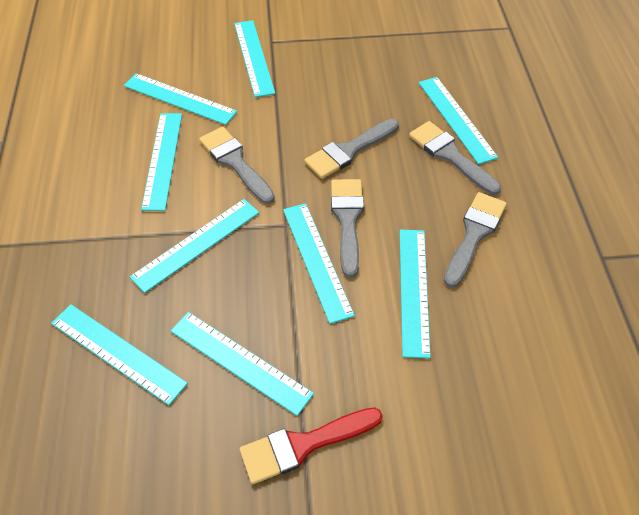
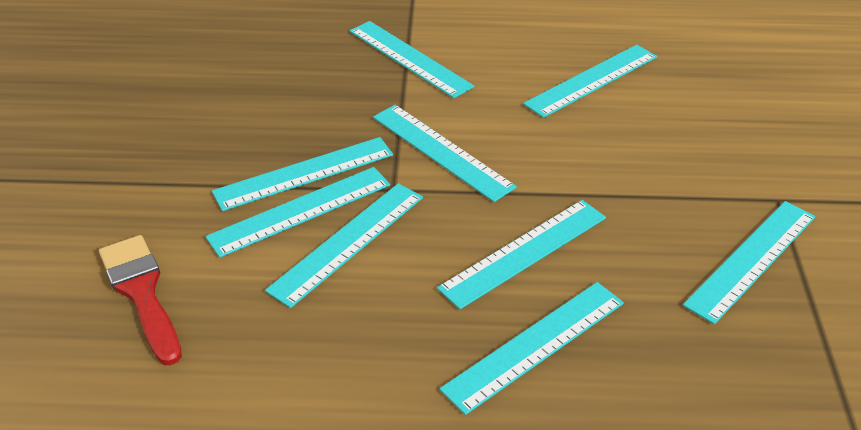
grey brush: [199,127,275,204] [304,119,399,179] [331,179,364,277] [409,121,501,195] [444,192,507,288] = 5 -> none = 0

